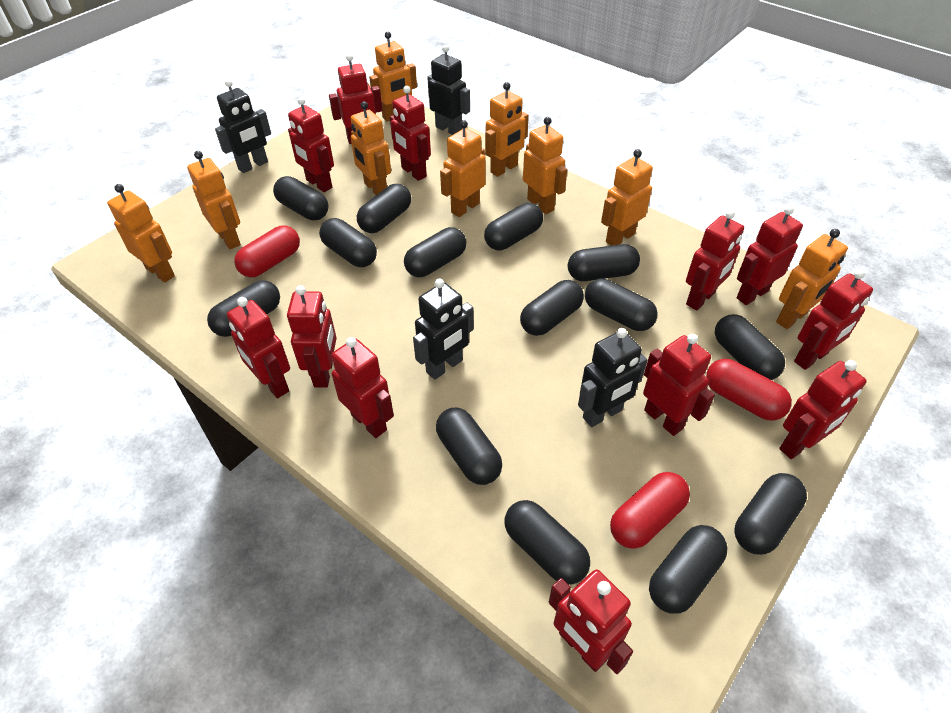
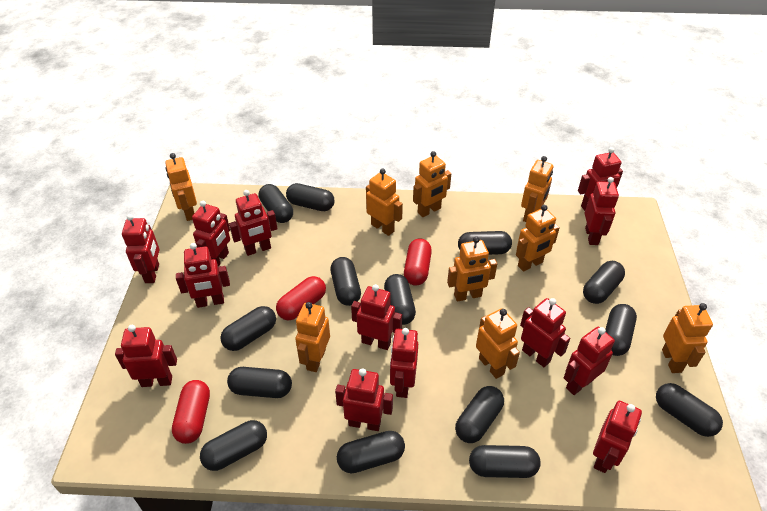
black robot: [215,79,271,173] [413,279,474,380] [427,45,470,135] [578,328,647,427] = 4 -> none = 0
red robot: [227,297,290,398] [287,285,337,388] [288,97,334,192] [329,54,382,144] [332,337,394,438] [390,86,431,181] [549,569,633,674] [643,334,715,436] [686,210,744,311] [737,206,803,305] [779,360,867,459] [794,269,873,370] = 12 -> [115,325,177,387] [122,214,160,283] [176,243,230,308] [192,201,230,267] [229,190,277,256] [335,368,393,431] [351,284,402,350] [390,328,418,398] [520,298,570,367] [564,327,615,395] [578,147,623,211] [585,177,619,245] [593,401,642,473] = 13

